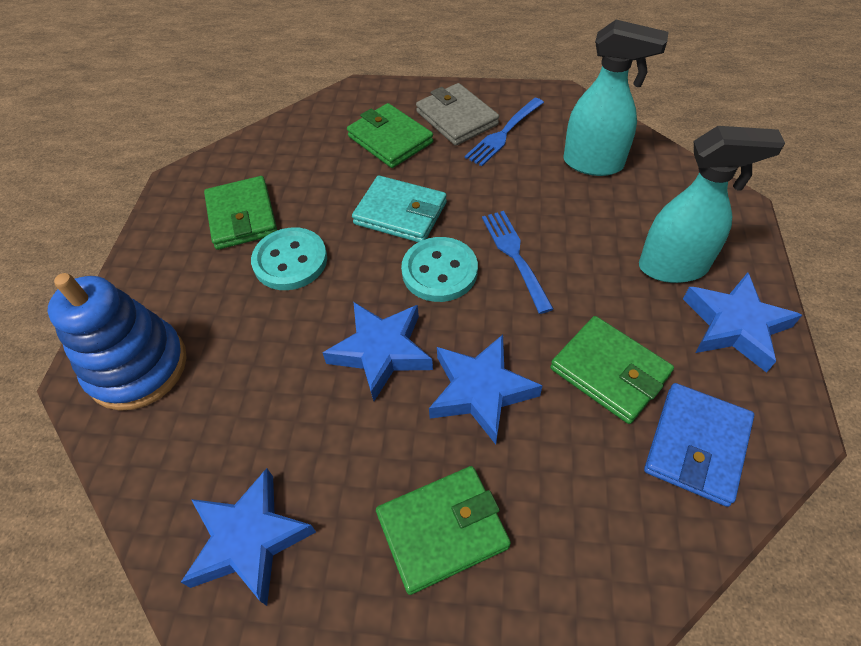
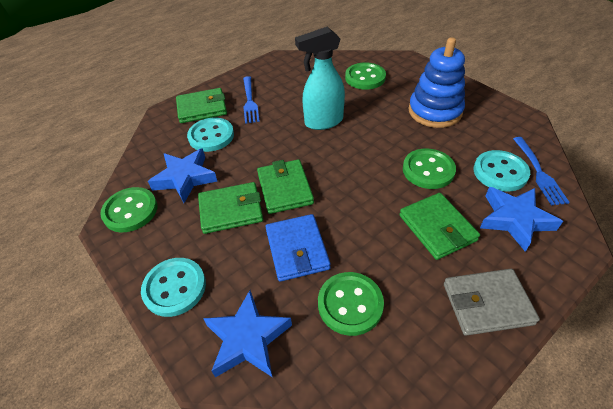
blue star: [181,468,316,606] [323,302,433,401] [429,334,543,445] [683,272,802,373] = 4 -> [148,148,217,203] [203,290,292,377] [480,187,563,252] = 3
green button: none = 0 -> [100,187,157,232] [318,272,384,336] [345,62,386,90] [403,148,456,189] = 4
turquoise button: [251,227,327,290] [401,237,478,302] = 2 -> [141,258,206,317] [187,118,234,152] [474,150,530,192] = 3
turquoise spray bottle: [564,20,669,176] [639,126,785,283] = 2 -> [295,27,345,130] = 1
turquoise wallet: [352,176,447,242] = 1 -> none = 0

